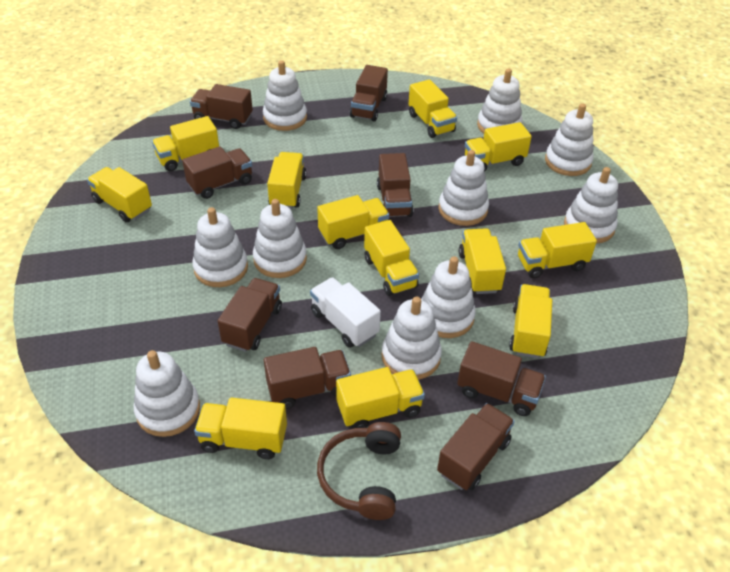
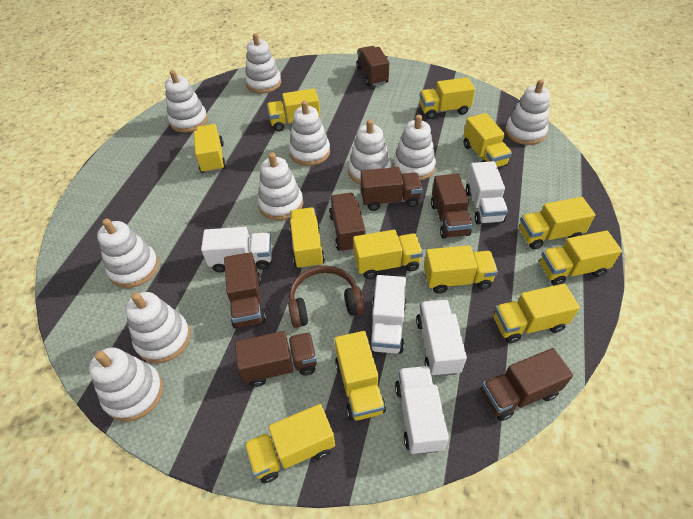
brown truck: [182,146,252,199] [190,84,253,129] [218,278,282,352] [264,347,351,409] [350,65,388,121] [377,153,413,217] [437,403,515,490] [457,341,546,416] = 8 -> [224,252,266,329] [235,331,317,387] [329,193,365,253] [357,46,389,86] [360,167,422,211] [431,174,473,239] [481,348,573,421] = 7
white truck: [310,277,381,348] = 1 -> [201,227,272,273] [368,275,406,354] [395,366,449,454] [416,300,467,377] [466,161,508,224] = 5

